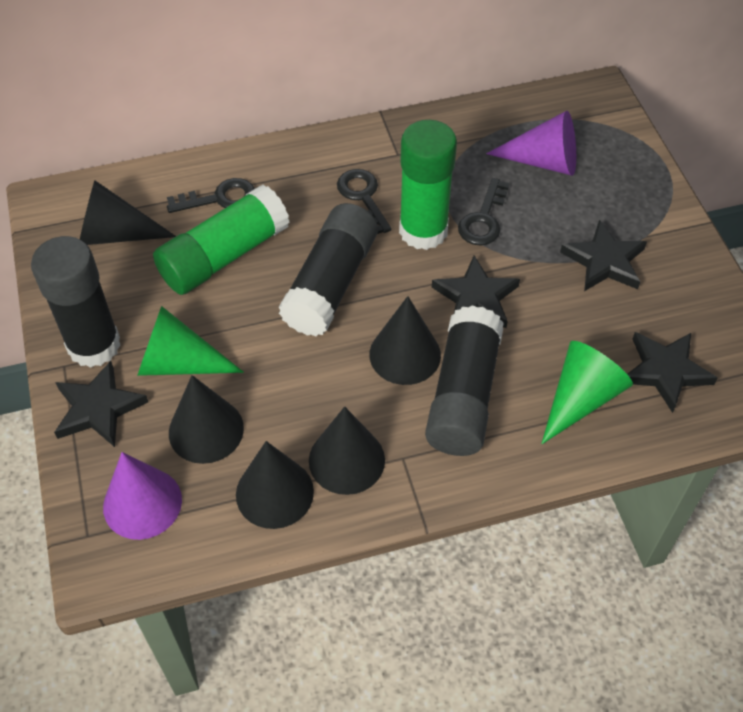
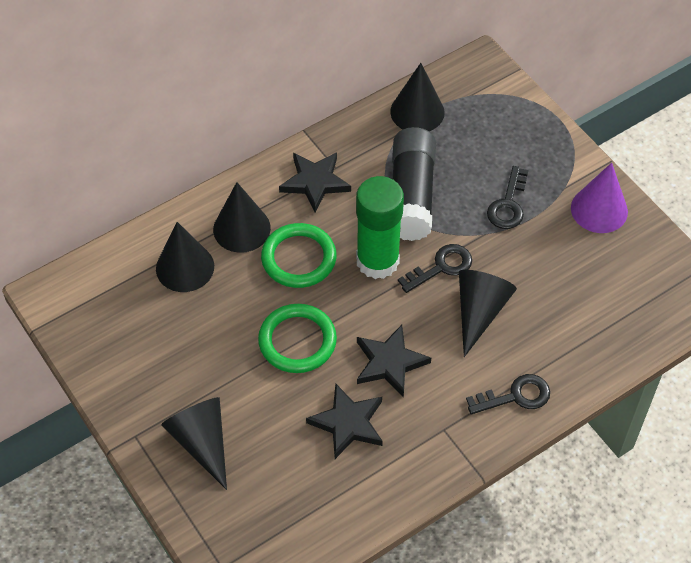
black glue stick: [31,236,121,368] [279,203,378,336] [425,305,504,456] = 3 -> [392,127,436,241] = 1
black star: [54,361,148,447] [432,255,520,328] [560,220,647,291] [627,332,718,413] = 4 -> [279,152,351,213] [306,384,383,459] [357,325,431,397] = 3
green cone: [137,306,244,376] [542,341,633,444] = 2 -> none = 0
green glue stick: [153,185,290,295] [399,120,457,250] = 2 -> [356,176,404,279] = 1
green ring: none = 0 -> [258,304,337,373] [261,223,337,288] = 2
purple cone: [103,452,182,540] [486,111,576,176] = 2 -> [571,163,628,233] = 1

